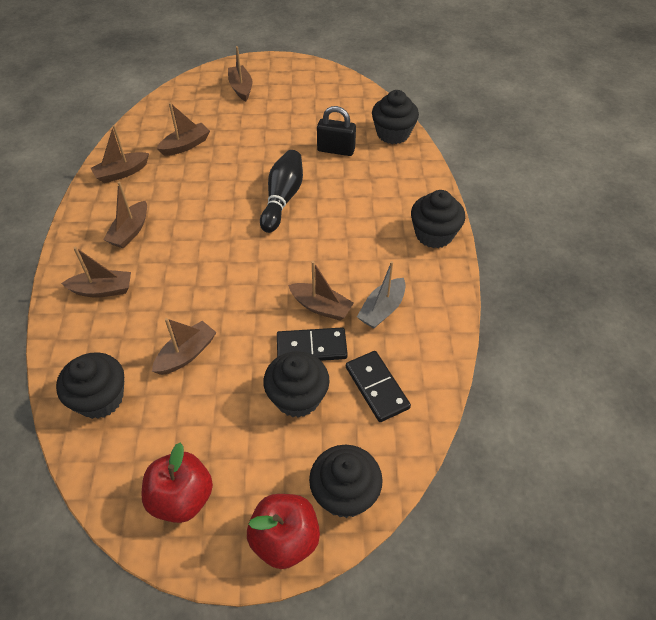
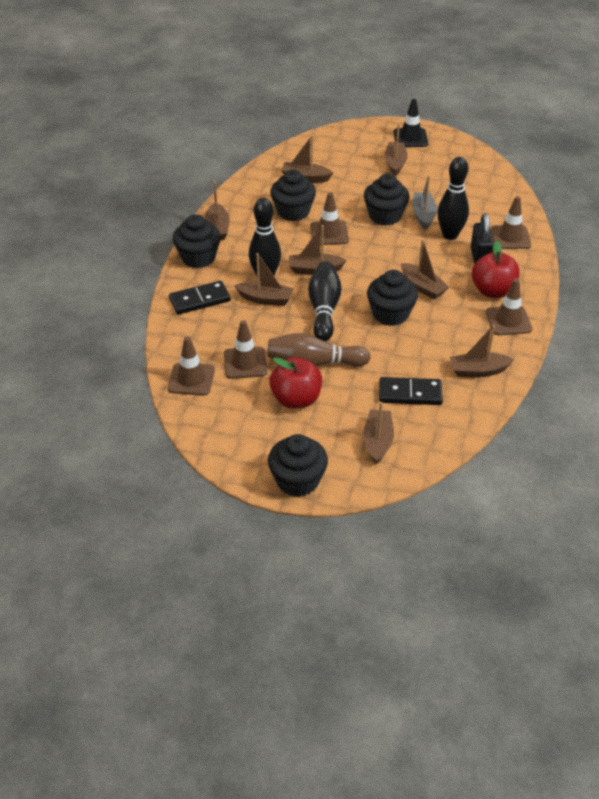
black bowling pin: [260,150,303,233] = 1 -> [249,198,281,276] [308,261,342,341] [437,157,469,240] = 3
black traffic cone: none = 0 -> [393,99,428,147] = 1
brown boat: [61,247,131,298] [91,125,149,183] [103,182,147,248] [152,318,217,375] [157,102,210,156] [228,46,252,101] [288,261,354,321] = 7 -> [205,181,230,240] [234,253,294,306] [281,135,333,183] [289,225,347,275] [363,402,394,464] [385,124,408,176] [401,239,449,299] [450,325,514,377] = 8
brown bowling pin: none = 0 -> [267,333,371,367] = 1
brown traffic cone: none = 0 -> [168,336,215,396] [224,320,267,379] [310,192,349,245] [486,278,532,335] [491,196,531,249] = 5

